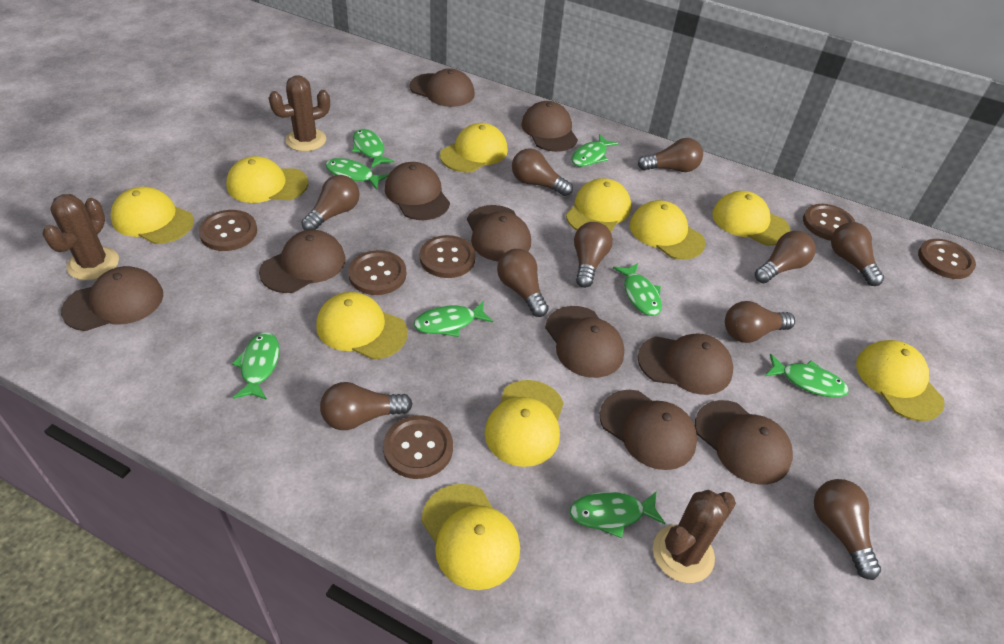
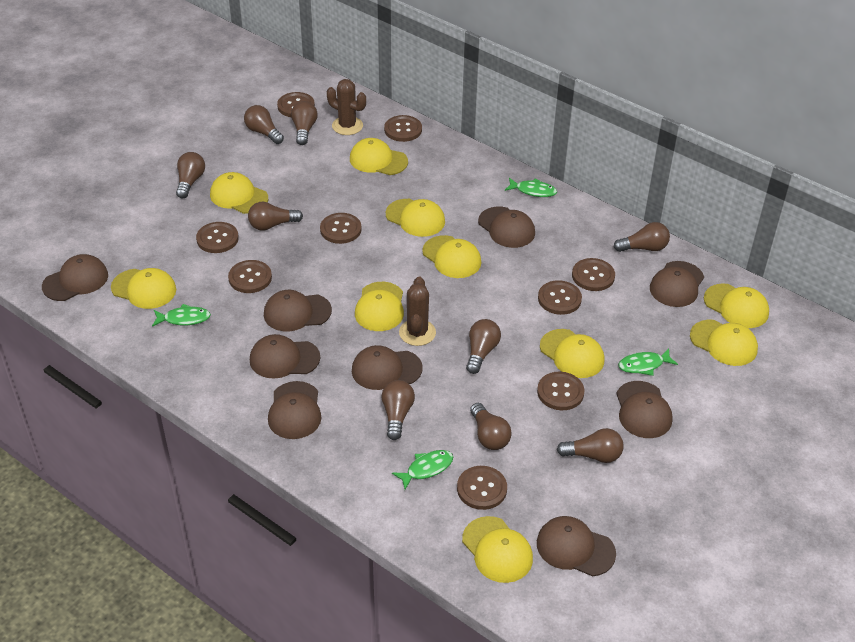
brown button: [198,210,257,251] [348,250,406,295] [383,415,453,479] [420,235,475,278] [803,204,855,241] [918,239,976,279] = 6 -> [196,222,239,253] [228,260,272,293] [277,92,315,117] [320,213,362,244] [384,115,422,142] [457,466,507,510] [537,372,584,410] [538,280,582,315] [572,258,615,291] = 9
brown cactus: [42,194,119,280] [269,75,330,152] [653,490,736,583] = 3 -> [327,79,366,135] [399,277,436,346] = 2
brown cap: [61,266,163,331] [259,230,346,293] [385,162,450,220] [410,68,475,107] [467,205,531,261] [521,101,578,152] [545,306,624,378] [600,390,697,470] [638,333,733,395] [695,400,793,484] = 10 -> [42,254,108,301] [250,334,320,378] [264,290,332,331] [268,381,321,439] [352,345,423,390] [478,207,535,248] [537,516,616,576] [616,381,673,438] [650,261,704,307] = 9
brown light bulb: [301,175,360,231] [320,382,413,430] [497,249,549,317] [512,148,573,196] [574,222,613,288] [638,138,703,172] [725,301,795,343] [755,231,816,283] [814,479,881,580] [831,222,884,286] = 10 -> [176,152,205,198] [244,105,284,144] [248,202,303,231] [291,101,318,145] [382,380,415,440] [466,319,501,374] [470,403,512,450] [557,428,624,463] [614,222,670,252] = 9
green fish: [232,332,279,400] [325,158,389,190] [352,129,394,168] [414,301,493,337] [570,491,666,538] [571,134,619,167] [613,263,662,316] [765,354,849,398] = 8 -> [152,304,211,327] [392,450,453,490] [505,178,557,197] [618,349,678,376] = 4

